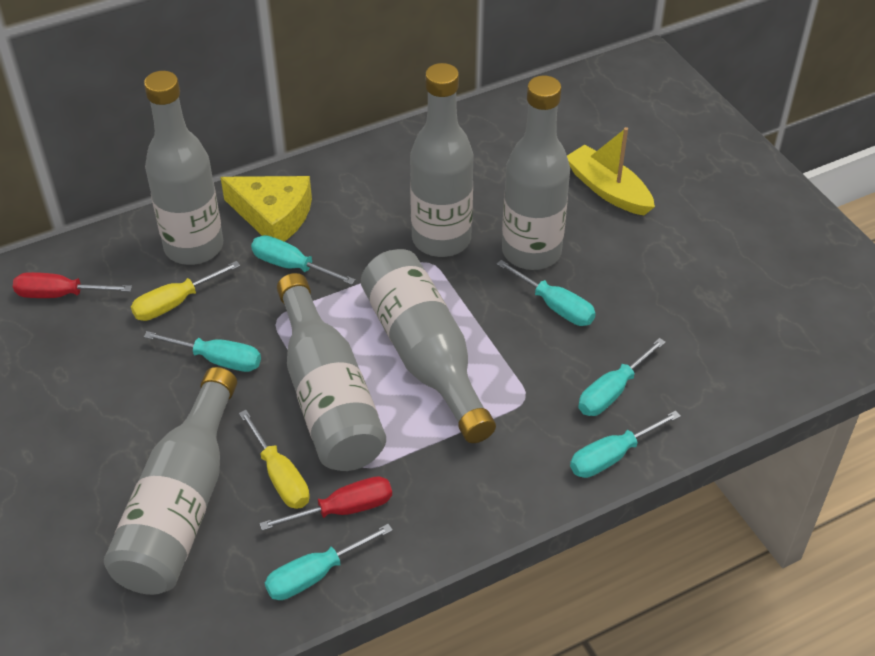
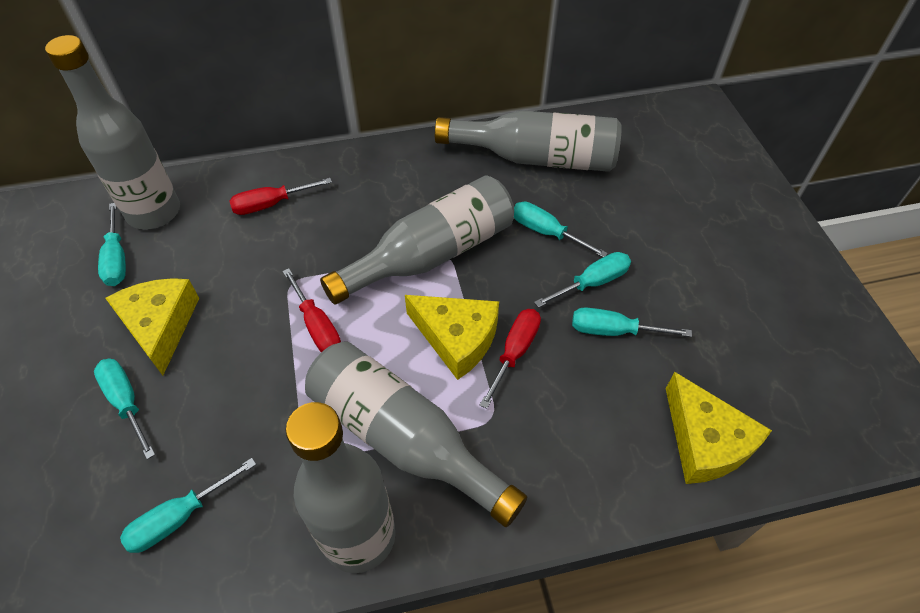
grey bottle: [104,367,237,595] [144,71,223,265] [277,273,386,471] [361,249,496,443] [410,63,473,257] [502,76,570,270] = 6 -> [45,35,180,230] [286,402,396,573] [305,342,527,527] [320,176,514,305] [435,110,622,172] = 5
red screwdriver: [13,272,132,298] [260,476,392,531] = 2 -> [229,178,332,215] [283,268,341,352] [480,309,541,409] = 3
yellow boat: [567,127,655,215] = 1 -> none = 0
yellow cheese: [220,176,312,242] = 1 -> [105,278,199,375] [405,295,499,380] [666,372,772,484] = 3
yellow screwdriver: [131,261,240,321] [239,410,310,509] = 2 -> none = 0

